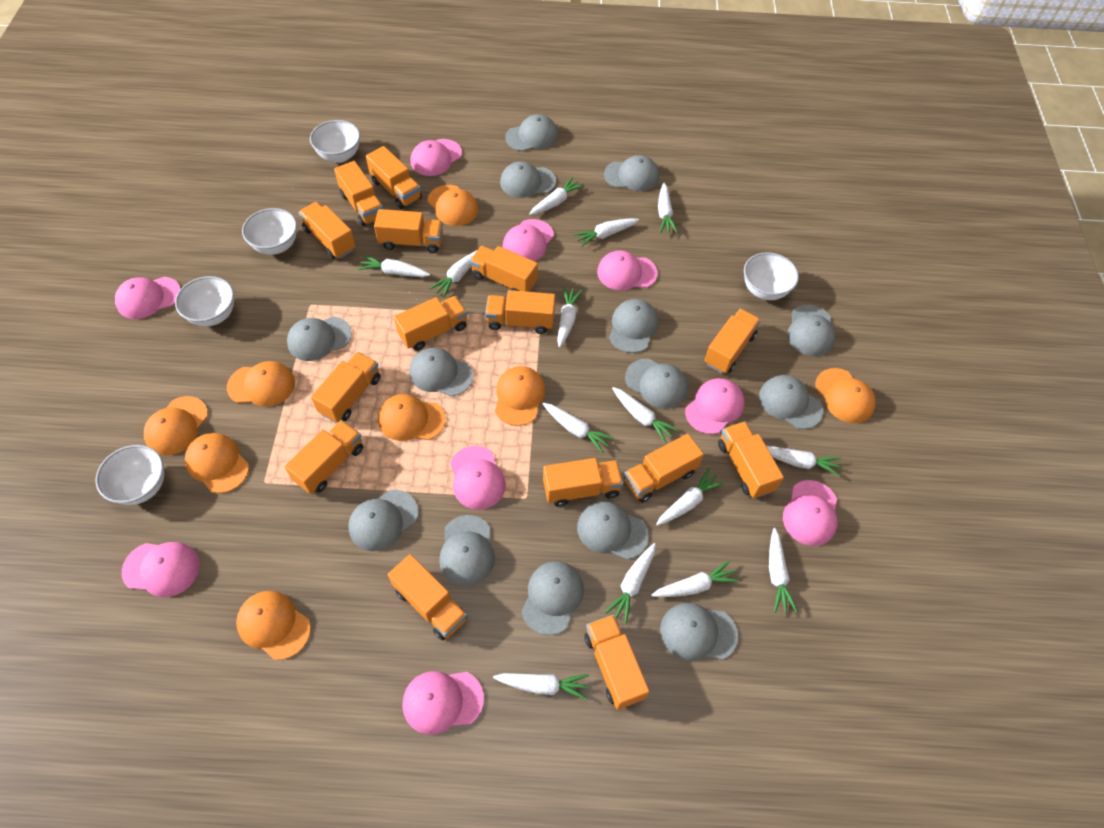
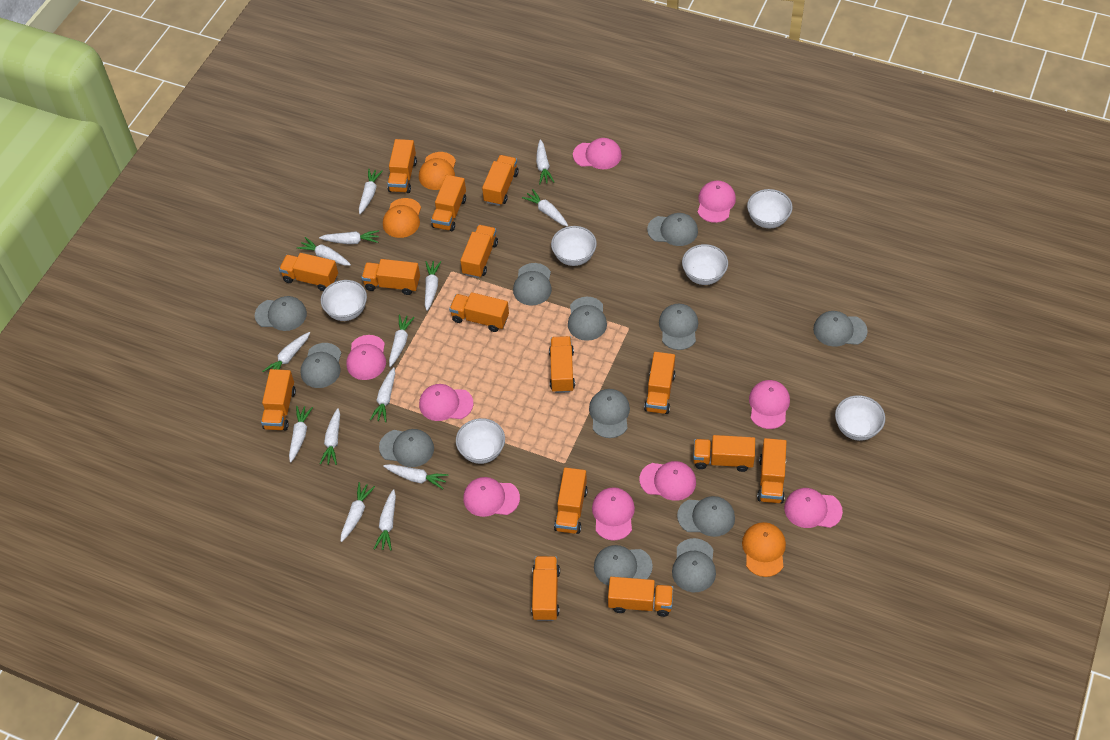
grey cap: [287,316,352,361] [348,490,418,551] [409,348,473,397] [439,515,495,586] [500,161,556,198] [505,114,558,151] [522,561,584,635] [577,501,649,560] [604,155,659,191] [609,299,658,353] [625,359,688,409] [660,603,738,661] [759,375,823,429] [787,305,835,356] = 14 -> [255,296,307,331] [300,343,341,388] [379,429,434,467] [513,263,552,306] [568,297,607,341] [589,389,630,438] [594,545,653,586] [647,213,698,246] [659,304,698,350] [672,538,716,592] [677,496,735,537] [813,311,868,347] = 12
orange cap: [144,396,208,455] [185,433,249,493] [227,361,295,407] [236,591,311,660] [378,394,446,441] [428,185,478,226] [495,366,545,426] [815,368,876,423] = 8 -> [383,198,421,238] [419,152,456,190] [742,522,786,577] = 3
white bowl: [96,445,164,505] [175,276,234,327] [242,208,297,255] [310,120,360,163] [744,252,799,300] = 5 -> [321,280,367,321] [456,418,505,464] [551,226,597,266] [682,244,728,285] [747,189,793,228] [835,395,885,441] = 6

